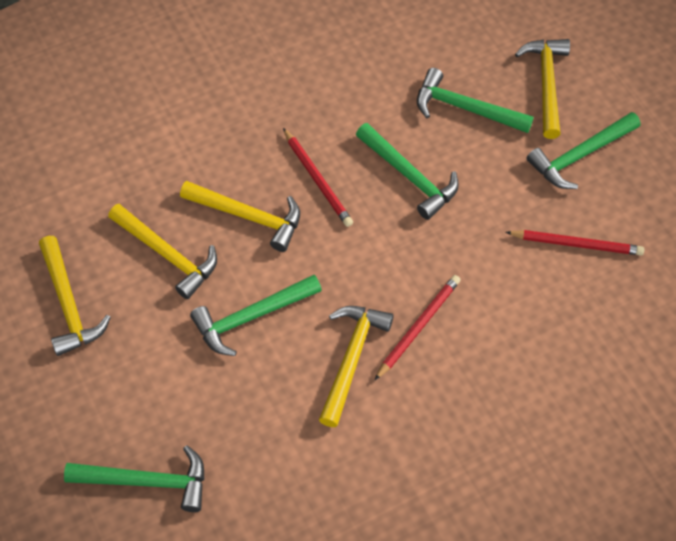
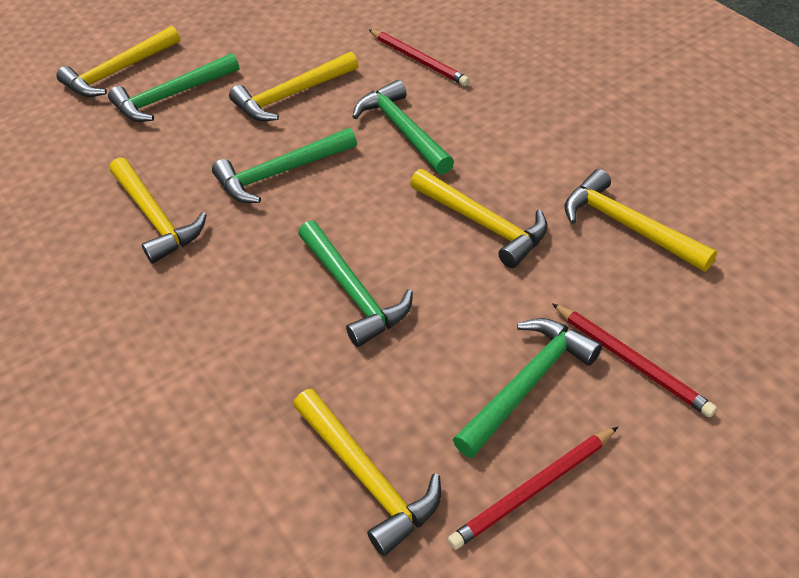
yellow hammer: [39,236,111,356] [108,204,217,299] [180,181,300,252] [319,306,394,427] [515,39,570,139] = 5 -> [56,26,180,97] [110,157,207,263] [229,52,359,121] [293,389,441,556] [410,169,548,268] [564,169,717,271] = 6

